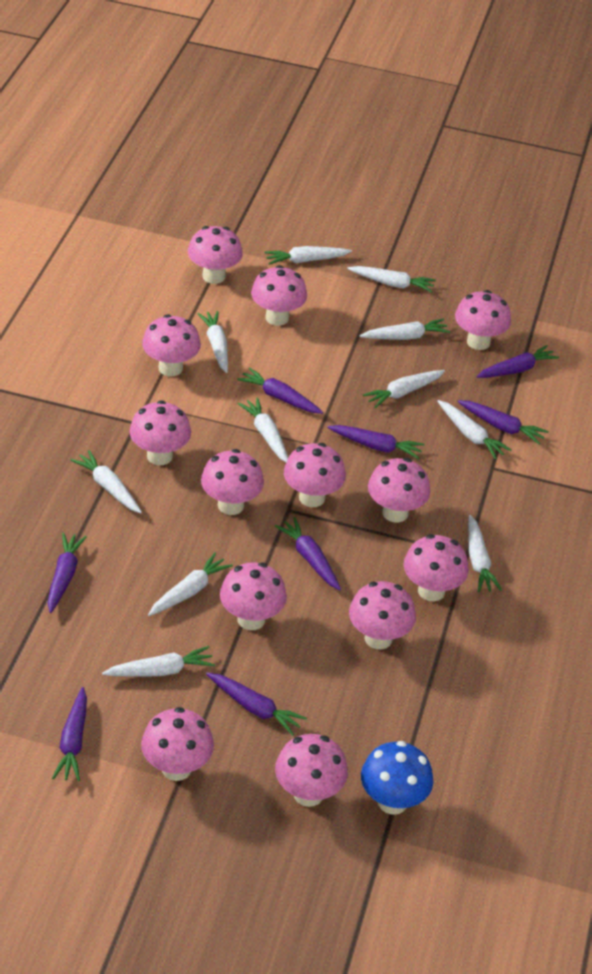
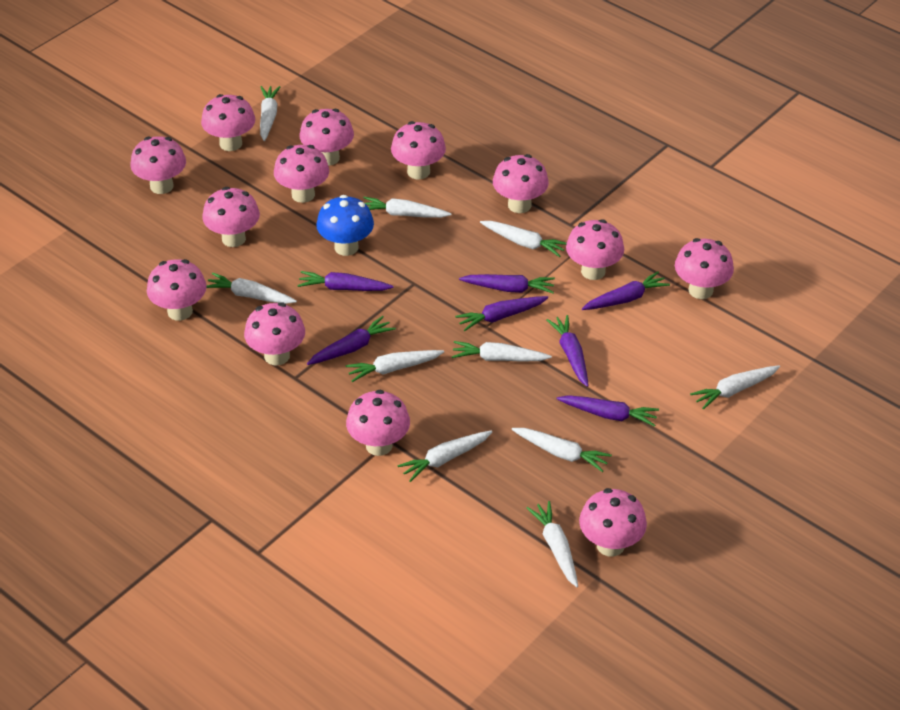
purple carrot: [48,533,87,613] [52,687,87,782] [206,672,307,736] [237,367,323,414] [275,517,341,590] [328,425,425,459] [457,400,549,445] [476,345,559,378] = 8 -> [297,271,394,291] [307,316,396,365] [455,296,548,331] [459,274,555,293] [546,315,589,387] [557,395,659,427] [582,271,670,310] = 7
white carrot: [71,450,142,513] [102,646,215,676] [148,553,233,616] [197,311,228,373] [238,397,288,462] [264,246,352,265] [347,266,436,293] [360,319,450,340] [363,370,445,408] [437,400,511,460] [468,515,502,592] = 11 -> [206,273,297,304] [260,86,281,141] [346,350,444,382] [363,197,452,218] [398,430,492,482] [452,341,552,362] [480,221,567,257] [512,428,612,472] [527,501,578,587] [690,365,780,410] = 10

